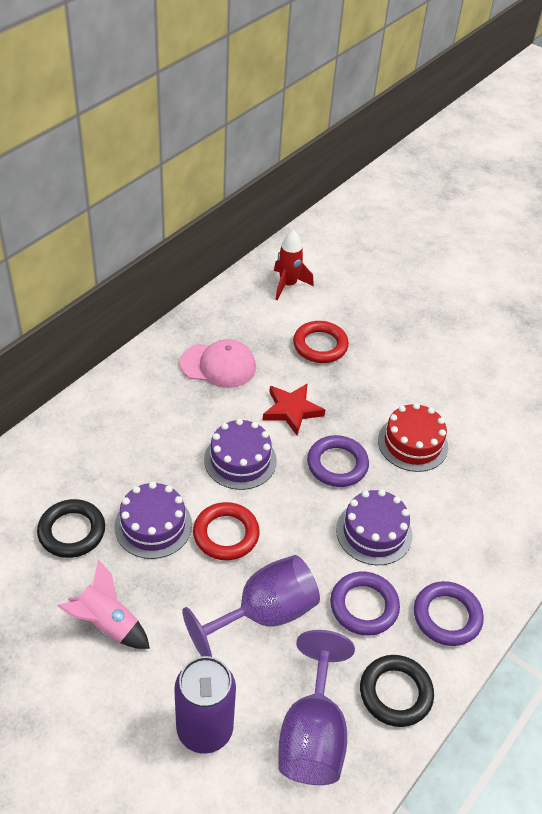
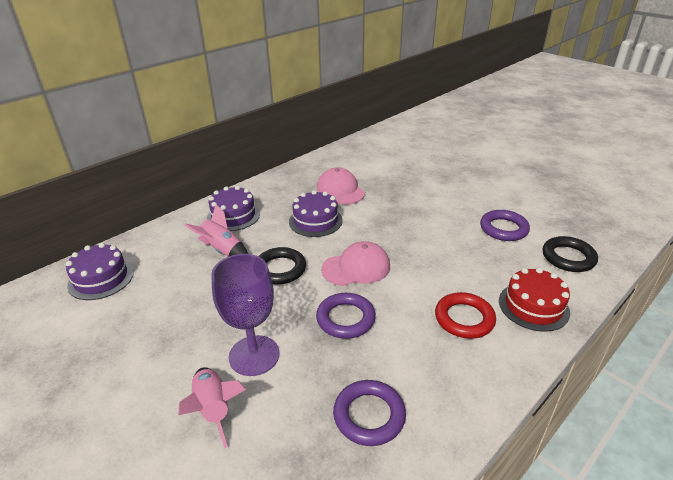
pink cap: [180,339,256,388] = 1 -> [317,167,365,205] [321,241,390,286] = 2
pink rocket: [57,560,150,649] = 1 -> [178,367,246,448] [184,204,248,257] = 2
purple can: [174,656,236,754] = 1 -> none = 0
purple goblet: [182,555,320,657] [278,630,355,785] = 2 -> [211,254,280,376] = 1
red ring: [193,502,260,560] [293,321,349,363] = 2 -> [435,292,496,339] = 1
red rocket: [274,230,314,300] = 1 -> none = 0
red star: [262,383,325,435] = 1 -> none = 0

